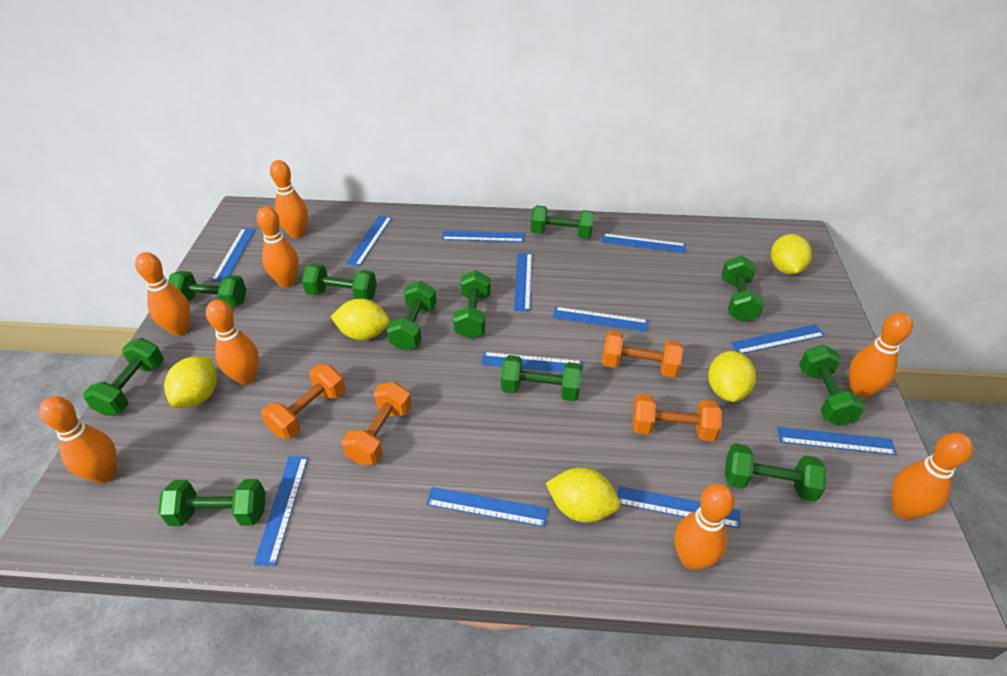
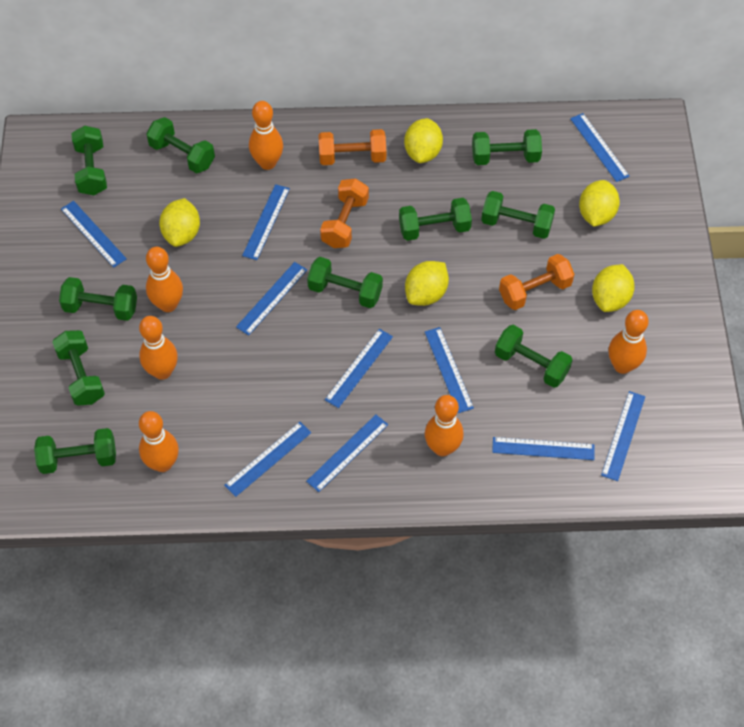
blue ruler: [211,228,256,282] [254,456,308,566] [346,215,392,267] [426,487,548,527] [441,231,524,242] [481,352,583,374] [514,253,532,311] [553,307,648,332] [601,234,686,253] [618,486,741,528] [731,324,825,354] [777,427,897,455] = 12 -> [61,201,127,268] [224,422,311,497] [236,262,307,335] [242,184,290,260] [306,415,388,492] [325,329,393,408] [425,327,474,413] [492,437,595,460] [570,113,630,182] [601,391,645,481] = 10
green dumbbell: [83,338,164,416] [158,479,266,526] [169,271,247,308] [302,263,377,300] [387,281,436,350] [453,270,491,339] [501,355,582,401] [531,206,594,239] [722,256,764,322] [725,443,827,502] [799,345,866,426] = 11 -> [34,428,116,474] [52,330,105,406] [59,277,137,321] [71,125,107,195] [146,117,215,173] [307,257,383,308] [399,198,472,241] [472,129,542,165] [481,191,555,239] [495,325,572,388] = 10
orange bowling pin: [39,396,117,483] [135,252,190,336] [206,300,259,385] [256,206,299,288] [270,160,308,239] [675,484,735,570] [849,312,913,398] [892,433,973,520] = 8 -> [139,316,178,380] [139,411,179,472] [146,247,183,312] [249,101,283,170] [425,395,464,456] [609,310,649,374] = 6
orange dumbbell: [261,364,345,439] [342,382,412,465] [602,331,683,378] [632,394,722,442] = 4 -> [318,129,386,165] [320,178,369,248] [499,254,574,310] = 3

